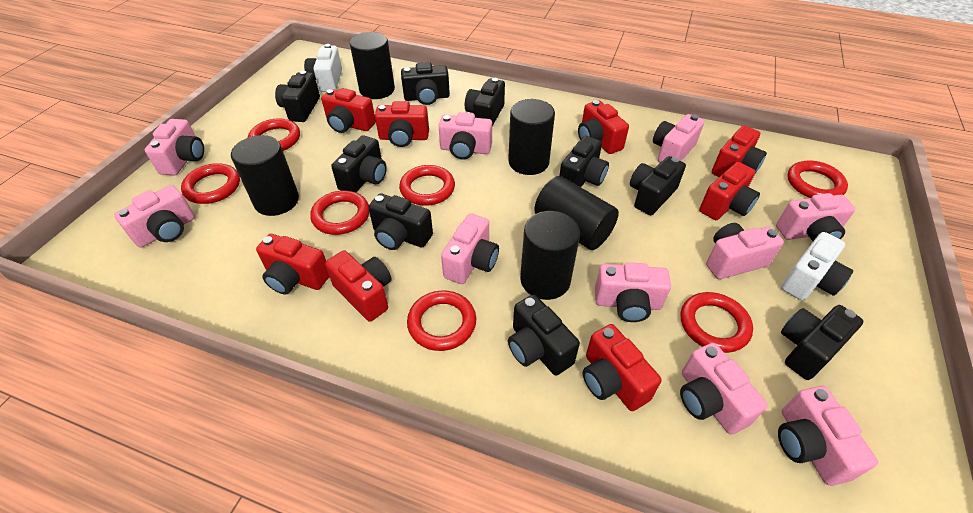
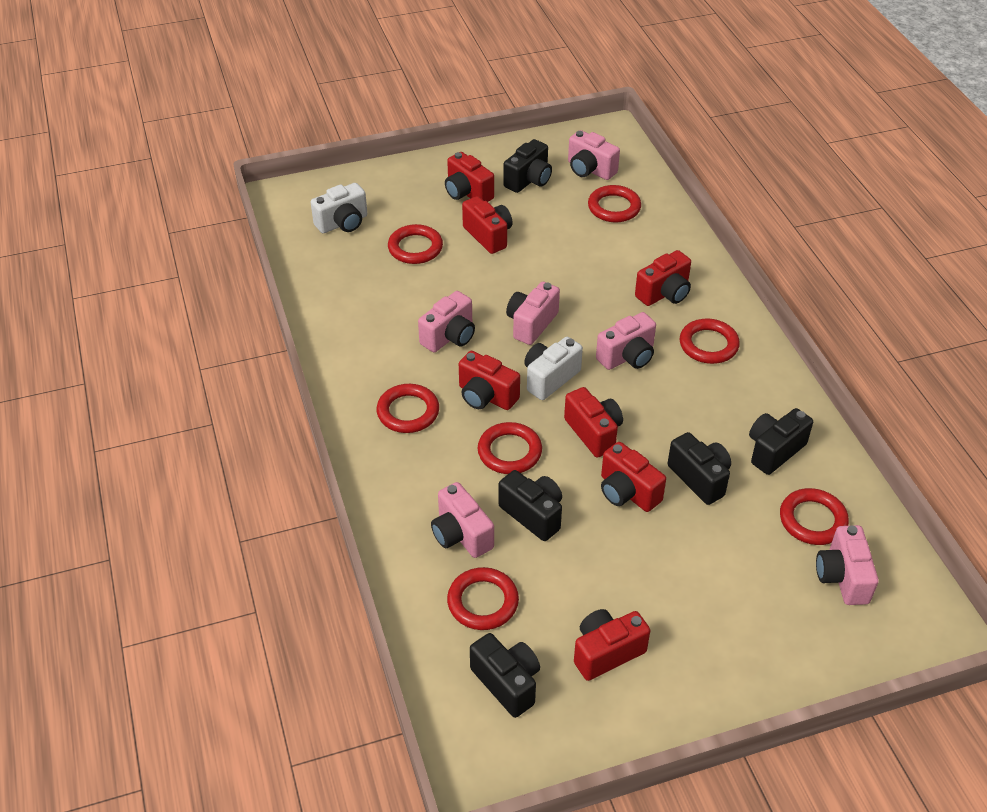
black camera: [275,71,320,122] [331,135,387,192] [368,193,433,250] [401,62,450,105] [465,78,505,126] [508,294,580,376] [559,136,609,187] [630,156,686,215] [781,305,864,380] = 9 -> [470,633,540,718] [498,470,562,541] [503,139,552,193] [668,432,731,505] [749,408,813,475] = 5
black cylinder: [231,135,299,216] [350,32,395,99] [508,99,555,175] [520,211,580,300] [534,176,619,250] = 5 -> none = 0
pink camera: [114,185,195,248] [145,119,204,175] [438,112,492,159] [441,213,499,284] [595,262,671,322] [653,114,704,163] [680,343,768,435] [706,223,784,279] [776,193,856,241] [778,386,878,486] = 10 -> [418,291,475,352] [431,482,494,558] [506,282,560,345] [568,130,620,180] [596,312,656,370] [816,525,879,605] = 6
red camera: [256,234,329,295] [321,88,376,133] [325,250,392,322] [375,101,429,147] [578,100,629,154] [583,324,662,411] [699,162,760,220] [712,126,767,177] = 8 -> [445,152,494,202] [459,351,520,410] [462,196,513,254] [564,387,623,458] [574,609,650,681] [601,442,666,512] [635,250,691,306] = 7

